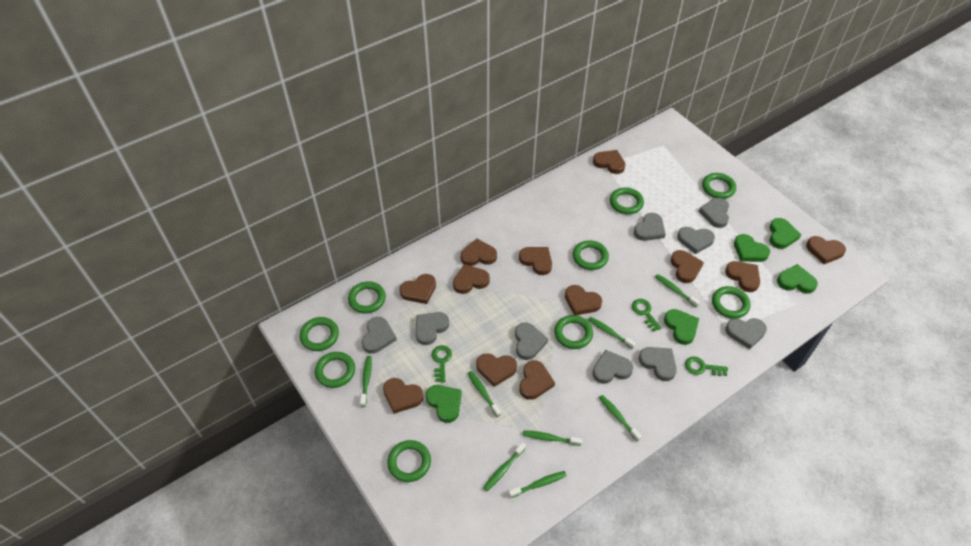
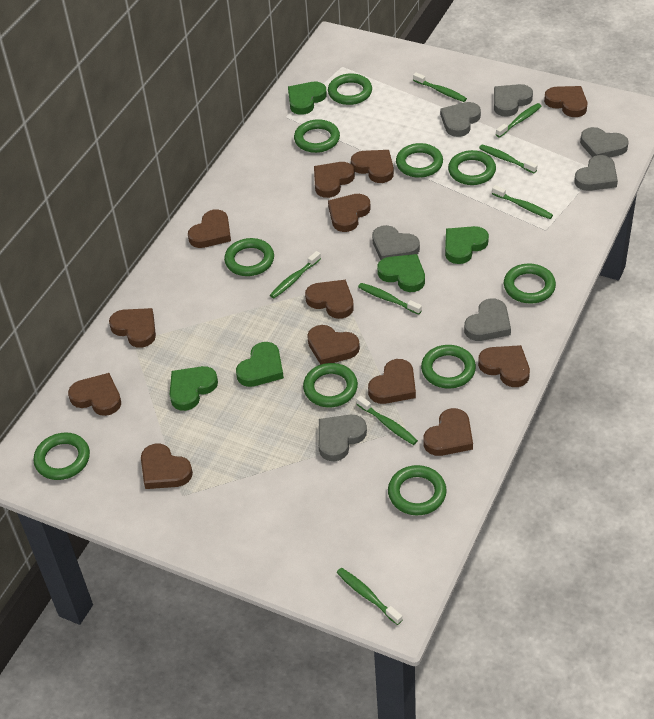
brown heart: [383,378,424,414] [399,274,436,304] [453,264,490,294] [460,239,497,266] [476,353,517,387] [519,247,552,275] [519,360,555,400] [565,285,602,315] [593,150,626,174] [671,250,704,283] [725,261,760,292] [806,236,846,264] = 12 -> [68,373,121,416] [109,308,156,348] [141,444,193,489] [188,209,231,248] [305,280,354,319] [307,325,360,365] [314,162,355,198] [328,194,371,232] [351,150,394,183] [368,359,416,404] [423,408,473,456] [478,345,530,387] [544,86,587,117] = 13
green key: [432,345,452,382] [632,299,662,332] [685,356,728,376] = 3 -> none = 0
green ring: [300,317,339,351] [315,352,355,388] [348,281,386,314] [387,440,431,482] [554,315,593,349] [573,240,609,270] [610,187,644,214] [702,173,736,199] [712,286,750,319] = 9 -> [33,432,90,480] [224,238,274,276] [294,119,340,153] [303,363,358,407] [328,73,372,105] [388,465,447,515] [396,143,443,178] [421,345,476,389] [448,150,496,185] [504,264,556,304] = 10
grey heart: [362,317,397,353] [416,312,449,345] [515,322,548,360] [593,350,633,384] [634,213,666,241] [639,347,677,381] [677,227,715,254] [699,198,729,228] [725,318,767,349] = 9 -> [318,415,367,461] [372,225,420,260] [440,102,481,137] [464,299,511,341] [494,84,533,117] [574,155,618,191] [580,127,629,157] = 7

